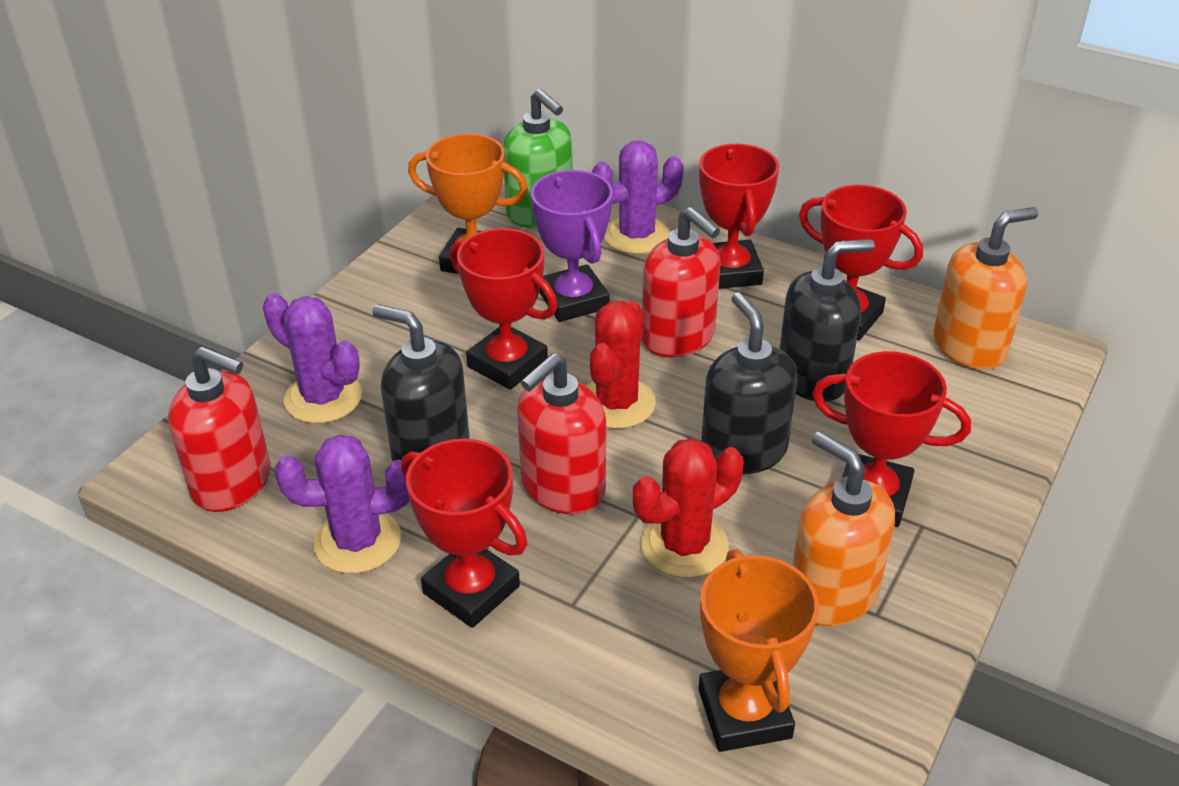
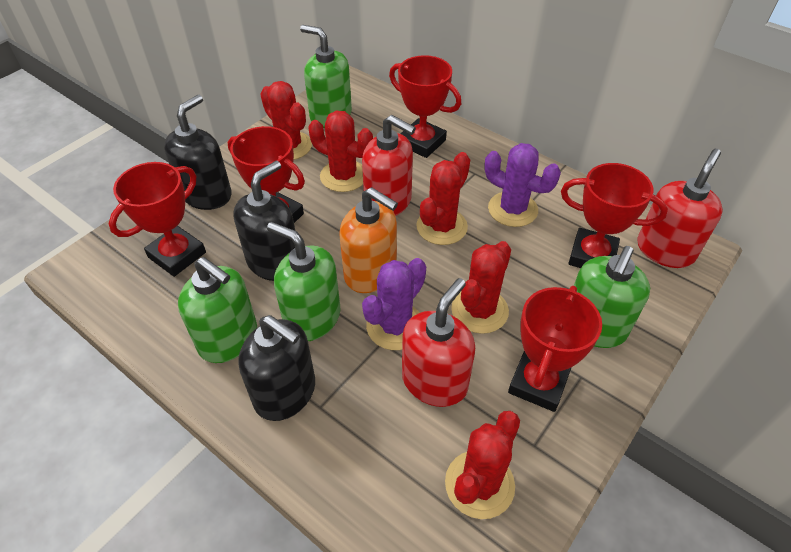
green soap dispenser: [503,89,572,228] = 1 -> [178,257,257,363] [267,222,340,341] [300,25,352,128] [574,246,650,348] = 4
orange soap dispenser: [792,431,895,626] [934,207,1038,370] = 2 -> [339,187,398,293] = 1
orange trophy: [408,133,528,274] [698,549,819,752] = 2 -> none = 0
purple cactus: [263,293,362,424] [275,434,410,574] [592,141,684,254] = 3 -> [362,258,426,350] [484,143,561,227] = 2
purple trophy: [531,170,613,322] = 1 -> none = 0
red cactus: [586,301,656,429] [633,438,744,578] = 2 -> [260,81,312,160] [308,111,373,192] [416,152,470,245] [445,411,520,519] [451,241,511,334] = 5

